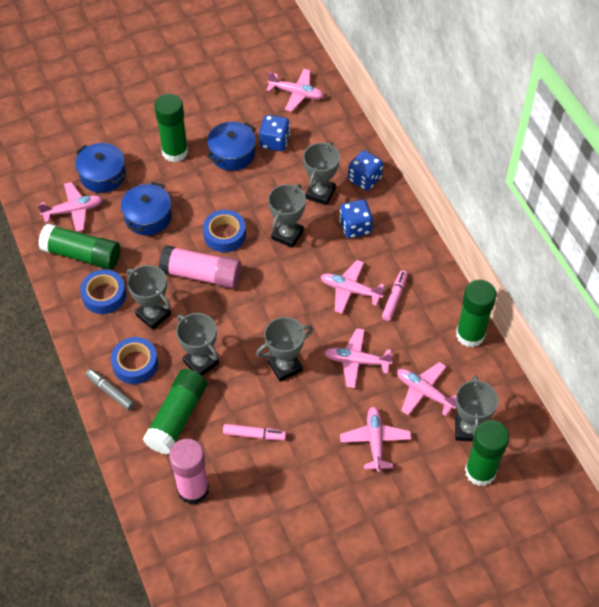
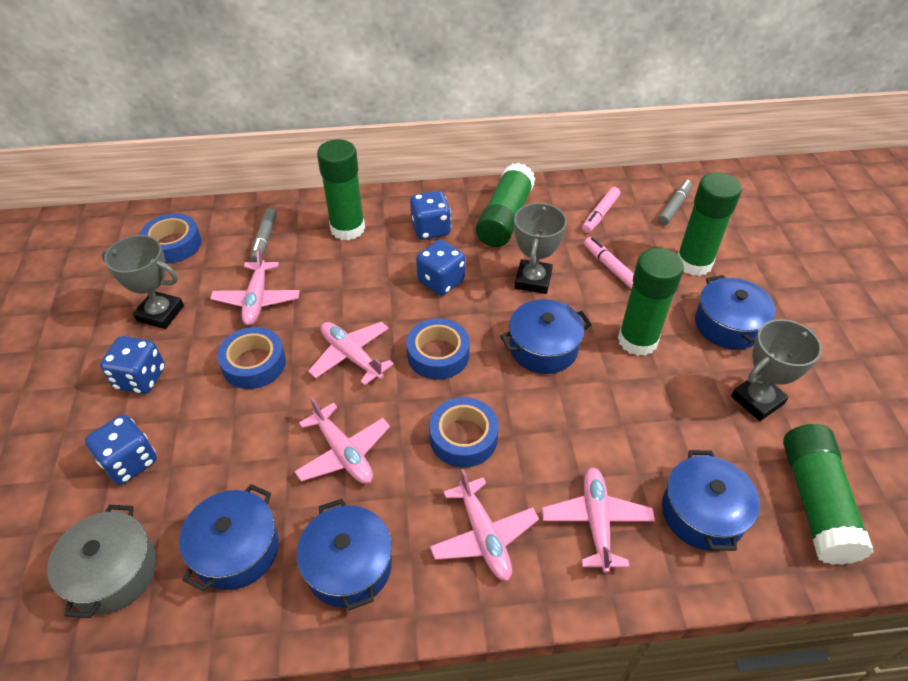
blue dice: [259,115,290,151] [339,200,373,238] [348,150,383,191] = 3 -> [85,415,157,485] [100,336,165,394] [410,191,451,240] [416,240,465,295] = 4
blue pot: [75,143,126,193] [121,182,172,236] [207,122,256,171] = 3 -> [179,484,279,591] [296,499,392,610] [500,299,591,374] [662,450,760,551] [695,275,776,350] = 5
blue tape: [80,269,126,314] [111,337,158,384] [203,210,246,252] = 3 -> [140,214,201,264] [217,327,286,389] [406,318,470,380] [429,397,499,468] = 4
grey marker: [85,369,135,411] = 1 -> [250,207,277,262] [658,180,693,225] = 2
grey pot: none = 0 -> [47,505,157,618] = 1
grey trophy: [127,265,171,330] [176,313,219,376] [256,317,313,382] [268,184,306,248] [303,142,340,205] [455,375,498,442] = 6 -> [101,235,184,329] [514,203,567,294] [731,319,822,421] = 3
pink glue stick: [159,245,241,288] [169,439,209,504] = 2 -> none = 0
pink plane: [38,182,103,232] [267,69,324,112] [321,260,385,314] [324,328,393,388] [340,406,411,472] [397,362,456,416] = 6 -> [210,247,300,325] [294,397,390,484] [308,322,394,386] [430,469,539,581] [542,467,655,573] = 5

